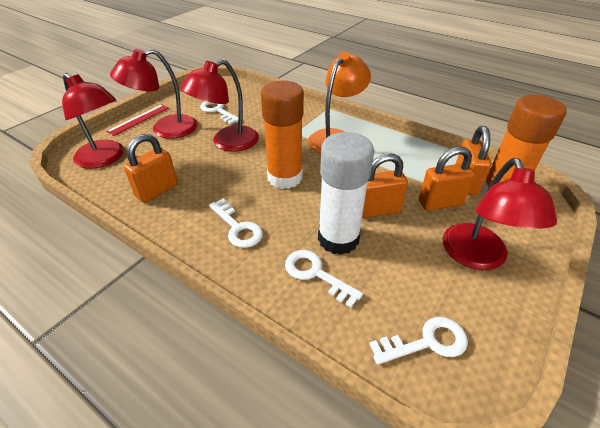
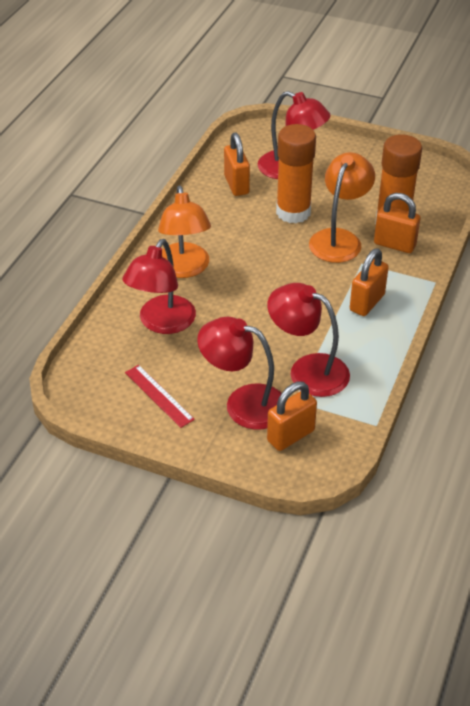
orange lamp: [308,52,371,153] = 1 -> [158,185,211,278] [309,152,375,263] = 2
white glue stick: [318,132,374,255] = 1 -> none = 0
white key: [200,101,238,125] [209,198,263,248] [285,250,363,308] [369,317,468,365] = 4 -> none = 0

